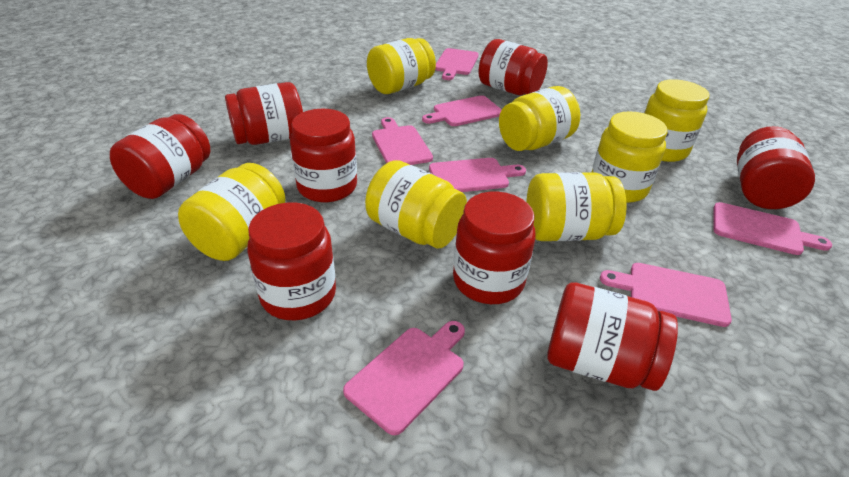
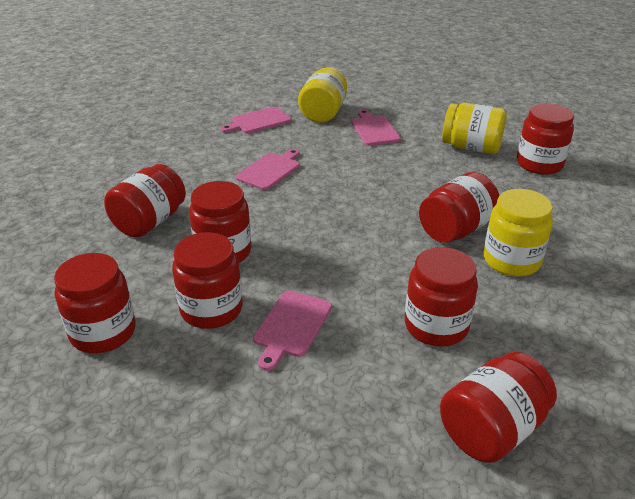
pink cutting board: [343,321,465,435] [372,117,433,165] [422,95,502,126] [429,158,526,192] [435,48,479,80] [600,263,732,327] [713,202,832,255] = 7 -> [221,107,291,134] [235,149,300,190] [253,290,332,371] [351,110,401,146] = 4
yellow jar: [178,163,286,261] [365,160,467,249] [367,38,436,94] [499,86,580,151] [527,172,627,241] [592,111,667,203] [644,79,709,162] = 7 -> [298,67,347,123] [442,102,507,154] [484,189,553,277] = 3

